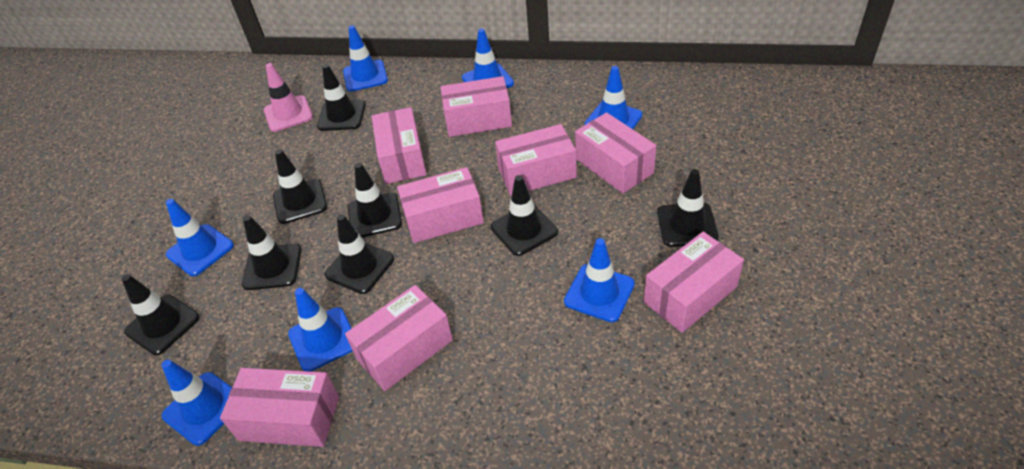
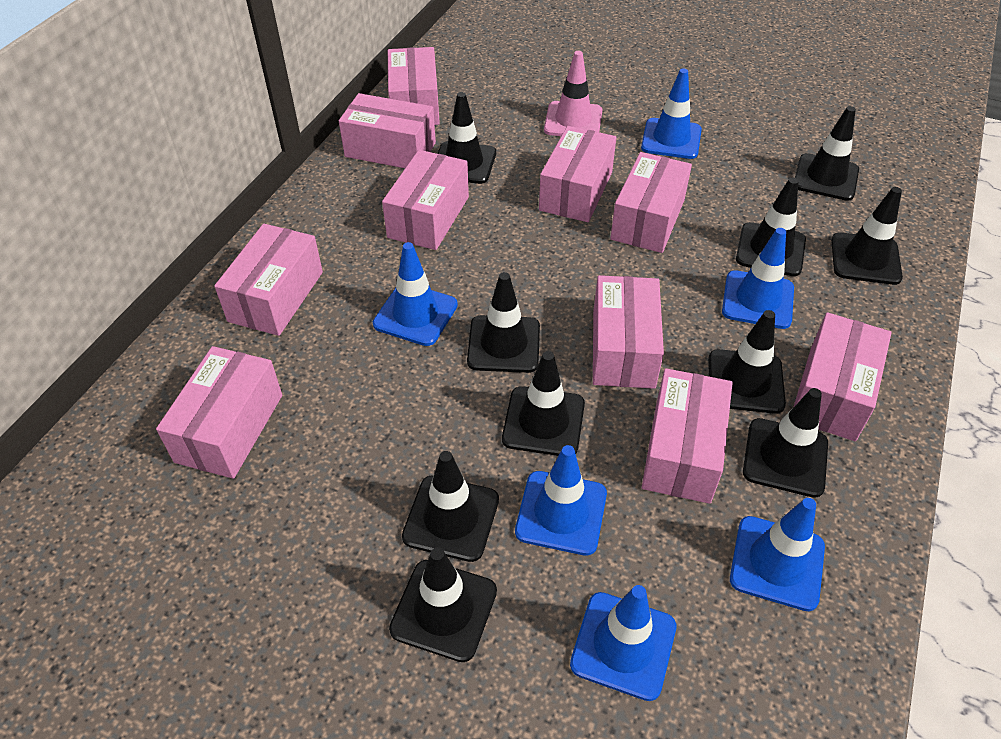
black traffic cone: [121,274,200,355] [242,215,302,290] [273,149,327,224] [317,64,366,131] [325,214,394,294] [348,163,402,237] [491,175,558,256] [657,169,719,247] = 8 -> [389,547,497,662] [402,451,499,562] [438,92,496,184] [467,272,540,373] [502,351,585,456] [708,310,786,414] [736,178,806,276] [743,388,828,498] [795,106,859,201] [831,187,903,285] = 10
blue traffic cone: [162,360,232,446] [166,199,234,276] [288,288,353,372] [343,25,388,92] [462,29,514,88] [564,238,635,322] [584,66,642,129] = 7 -> [373,242,458,346] [515,445,607,556] [570,585,676,701] [641,69,702,159] [722,228,794,329] [730,498,825,611] = 6
pink box: [220,368,339,447] [345,285,453,391] [372,107,427,184] [397,167,484,243] [441,76,512,137] [495,124,577,196] [575,112,656,193] [644,232,744,333] = 8 -> [156,346,282,479] [214,224,323,336] [339,93,436,168] [382,150,469,250] [388,47,440,125] [539,126,617,222] [593,275,664,389] [610,152,692,253] [642,368,733,504] [793,312,892,441] = 10

